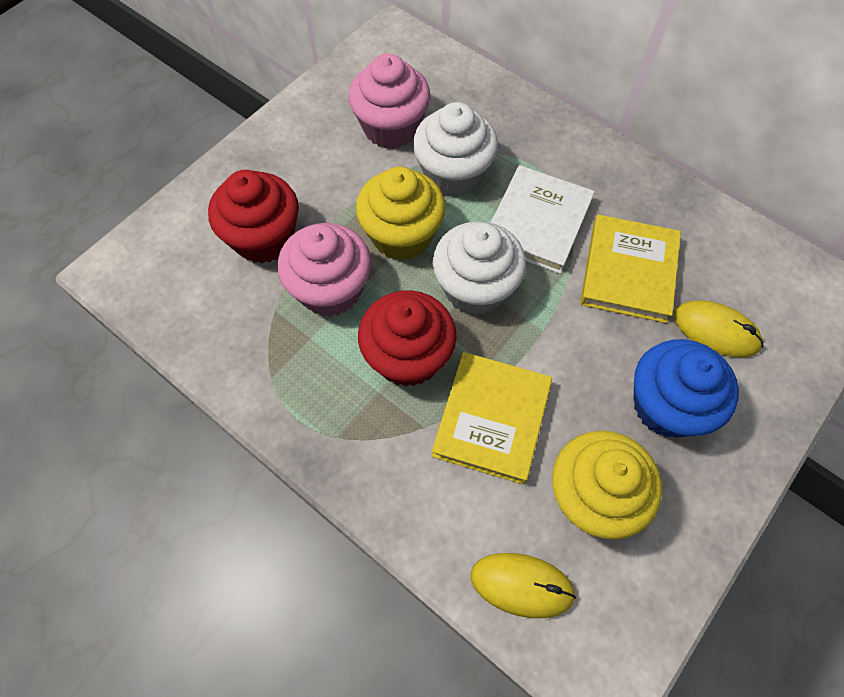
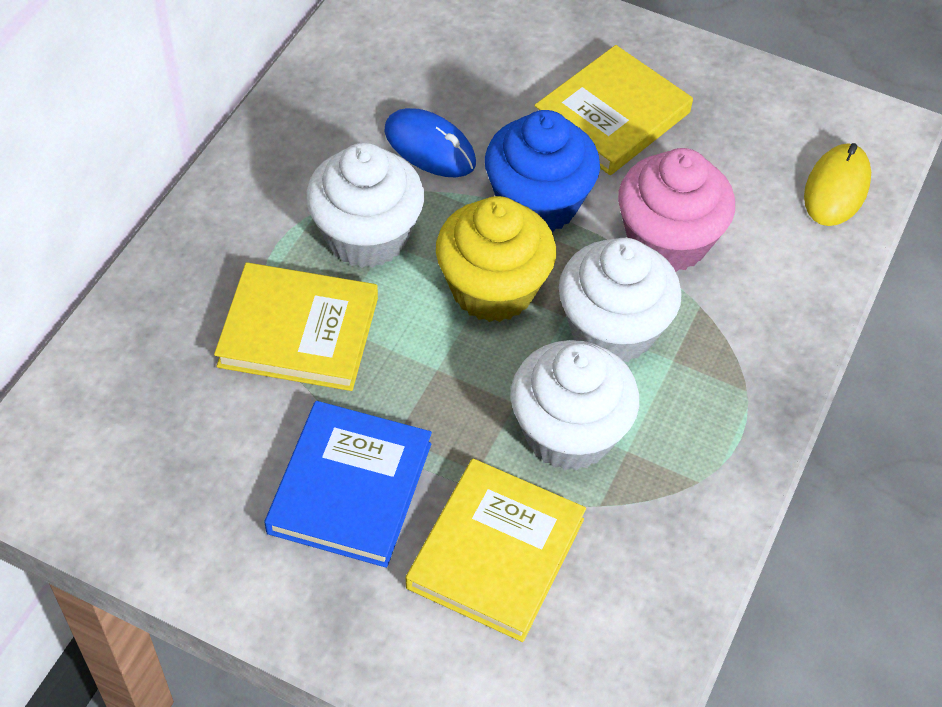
blue book: none = 0 -> [264,401,432,568] = 1
blue mouse: none = 0 -> [384,108,476,177] = 1
pink cupcake: [278,223,371,317] [349,54,430,149] = 2 -> [618,148,735,272] = 1
red cupcake: [208,170,299,263] [358,290,457,387] = 2 -> none = 0
white book: [490,165,595,274] = 1 -> none = 0
white cupcake: [413,102,498,197] [433,221,526,315] = 2 -> [306,143,424,268] [510,340,639,471] [559,238,682,362] = 3
yellow book: [432,352,552,485] [580,215,681,323] = 2 -> [214,262,378,391] [406,459,586,642] [534,45,693,175] = 3
yellow cupcake: [356,167,446,260] [552,431,662,539] = 2 -> [436,196,556,322] = 1
yellow mouse: [471,553,576,618] [673,300,763,357] = 2 -> [804,143,871,226] = 1

